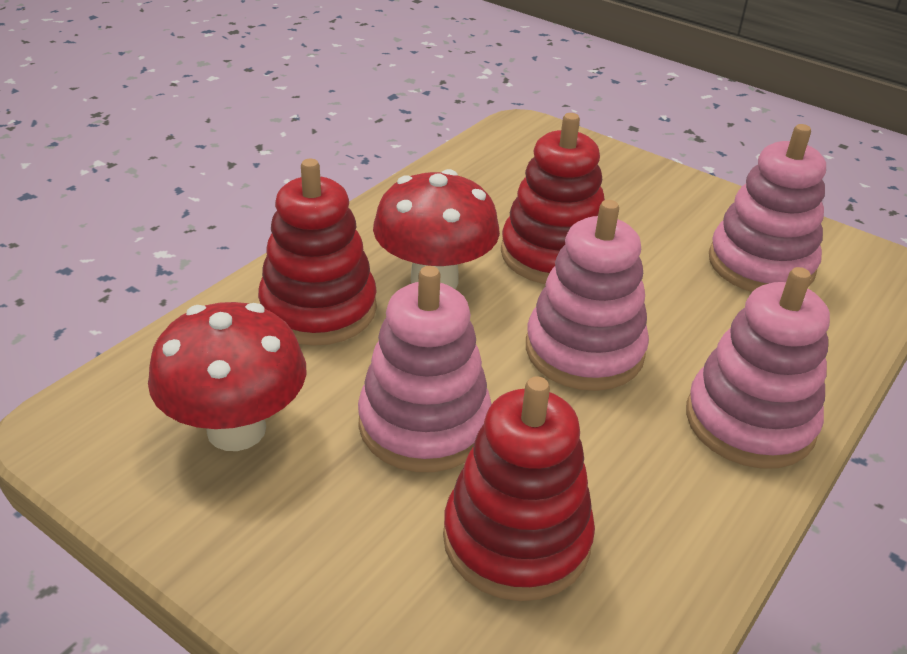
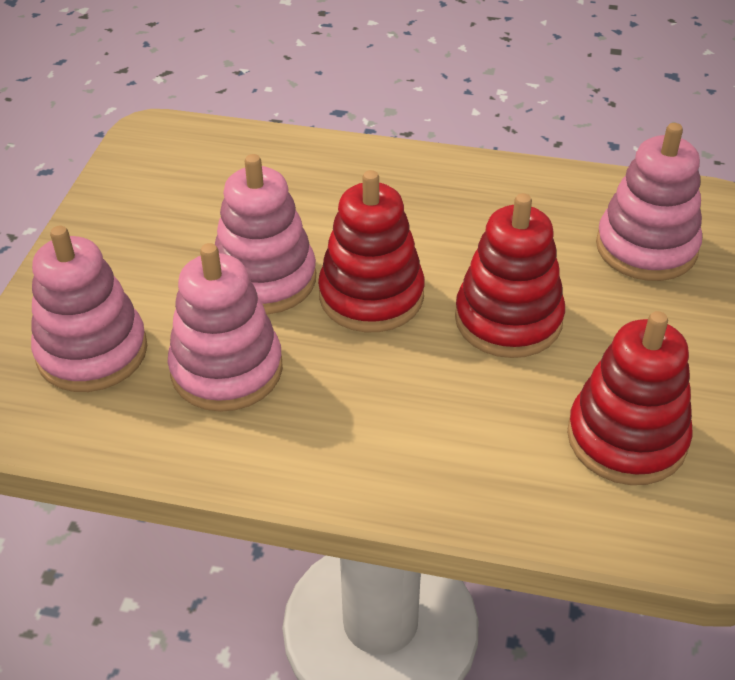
red mushroom: [148,302,306,451] [373,169,500,289] = 2 -> none = 0

